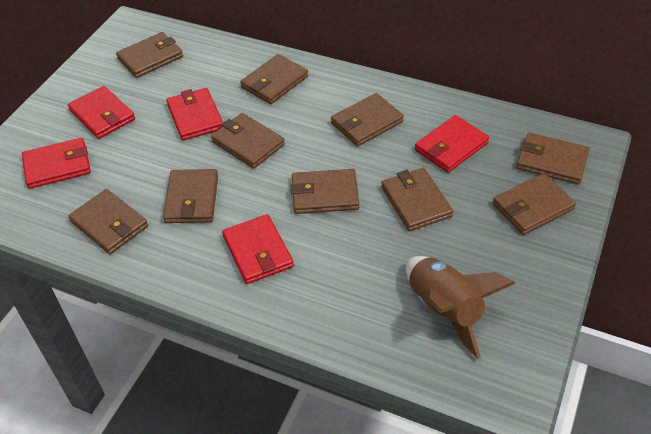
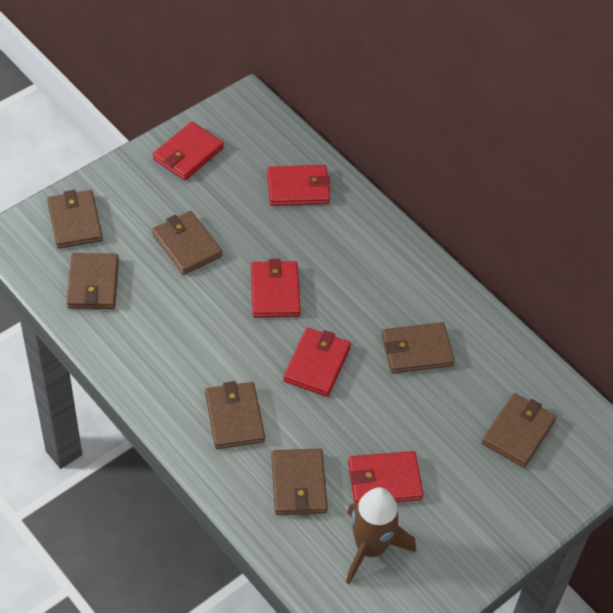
brown wallet: [68,189,148,254] [116,32,183,78] [163,169,218,223] [211,113,285,169] [240,54,308,104] [290,169,359,214] [331,93,404,146] [381,168,453,231] [493,173,576,235] [517,133,590,184] = 10 -> [47,190,103,249] [66,253,119,309] [152,211,222,275] [205,381,265,449] [271,448,328,515] [382,322,455,373] [482,393,557,468] = 7

